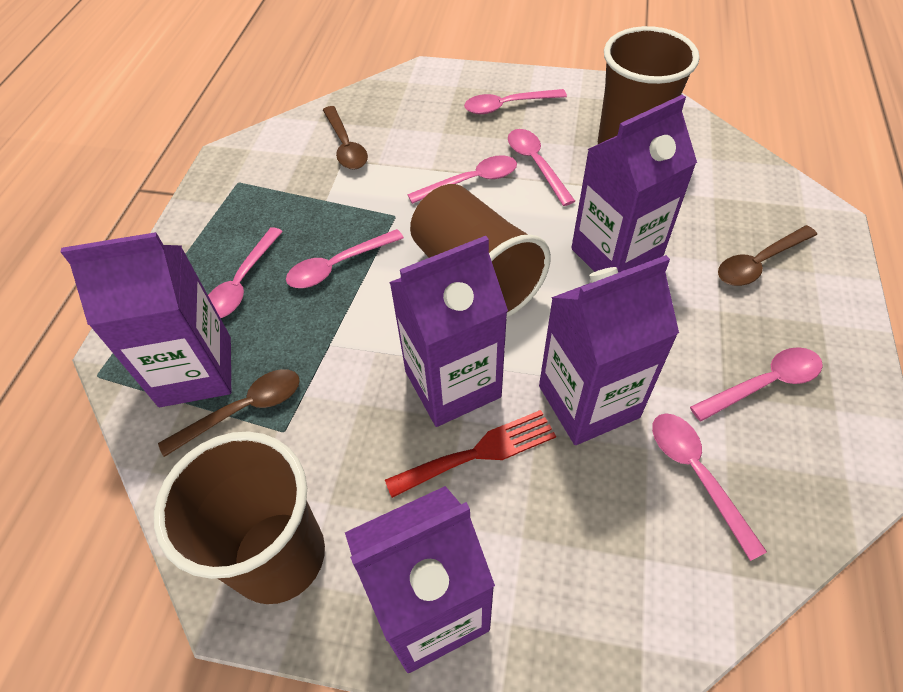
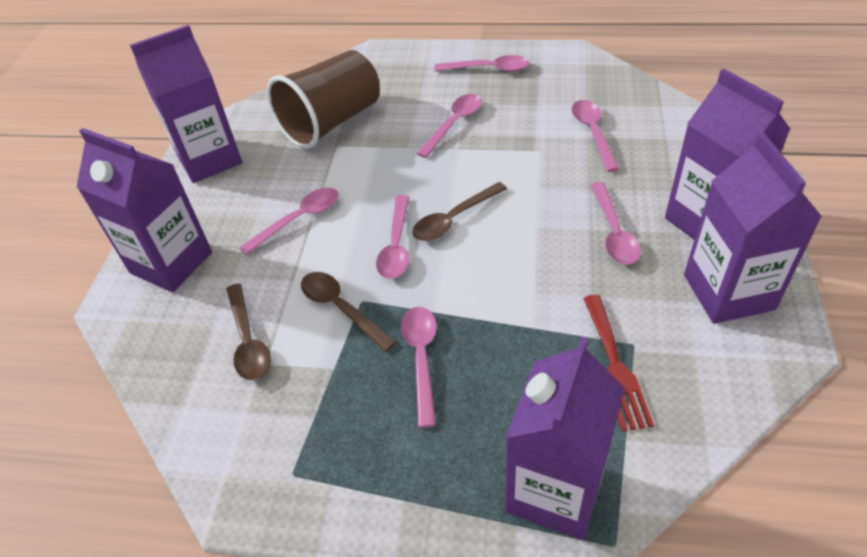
brown cup: [154,431,325,604] [410,184,551,318] [598,26,700,144] = 3 -> [266,50,380,149] = 1

